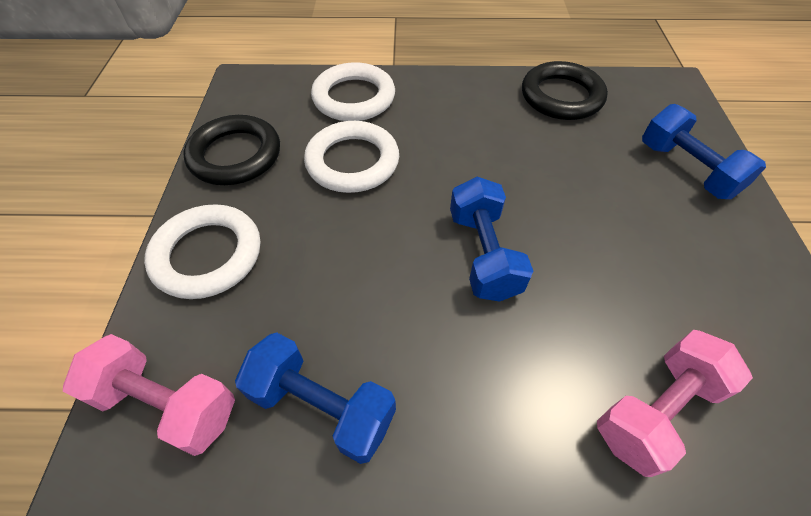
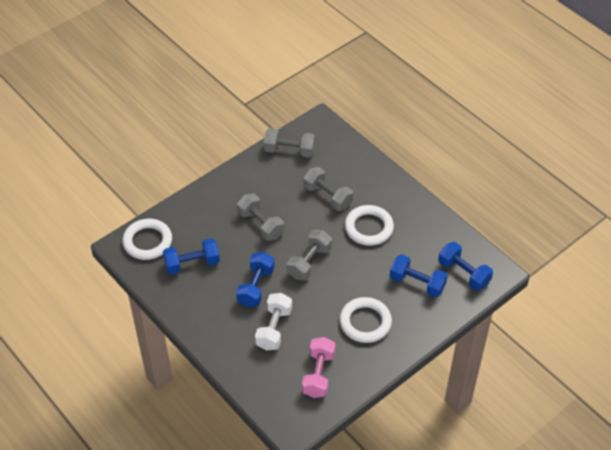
black ring: [183,115,280,185] [522,61,608,120] = 2 -> none = 0
blue dumbbell: [235,332,396,464] [450,177,533,302] [642,104,766,199] = 3 -> [163,238,220,274] [236,252,275,307] [390,254,448,298] [438,242,493,291] = 4
grey dumbbell: none = 0 -> [237,193,284,241] [264,128,315,158] [287,230,332,281] [303,167,353,211] = 4
pink dumbbell: [63,334,235,456] [597,330,753,477] = 2 -> [302,337,336,398] = 1
white dumbbell: none = 0 -> [255,293,292,351] = 1

